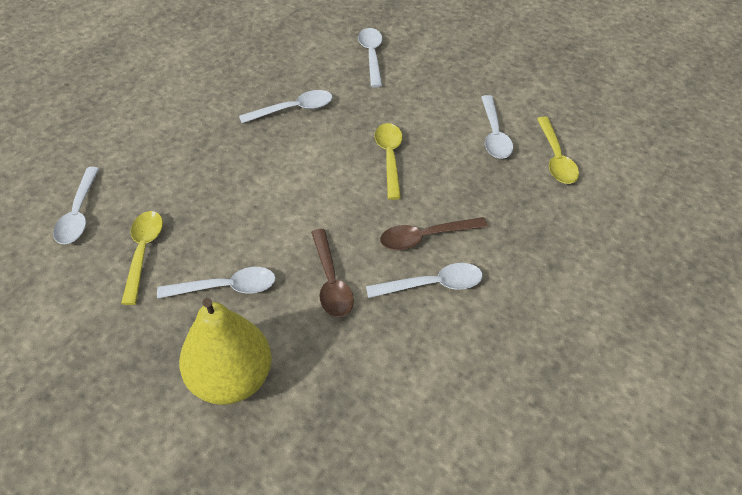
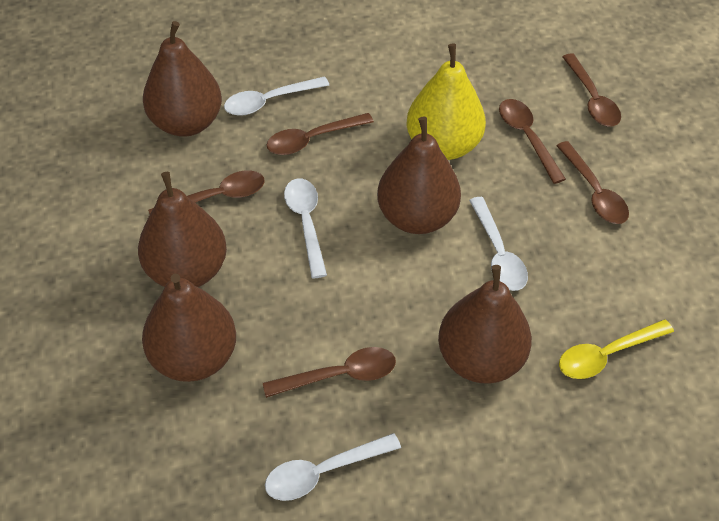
brown pear: none = 0 -> [138,172,227,287] [142,274,236,382] [143,21,222,137] [377,116,461,234] [438,265,532,383] = 5
brown spoon: [311,229,354,317] [380,217,488,250] = 2 -> [148,170,265,214] [263,347,396,398] [267,113,374,155] [499,99,566,184] [556,141,629,224] [562,53,621,127] = 6
white spoon: [53,167,99,244] [157,267,276,299] [239,90,332,123] [358,28,382,88] [366,263,483,298] [481,95,513,159] = 6 -> [224,76,329,116] [265,433,401,501] [284,178,327,278] [469,197,528,291] = 4
yellow spoon: [121,211,163,305] [375,123,403,200] [537,117,579,184] = 3 -> [559,319,674,379] = 1

